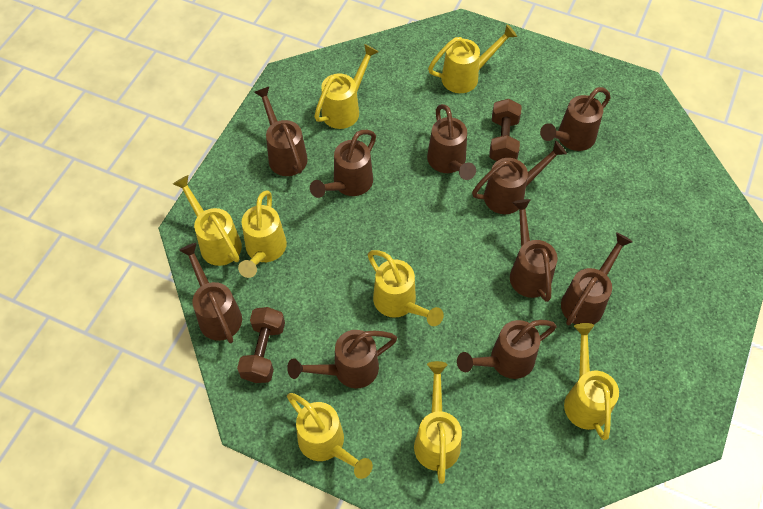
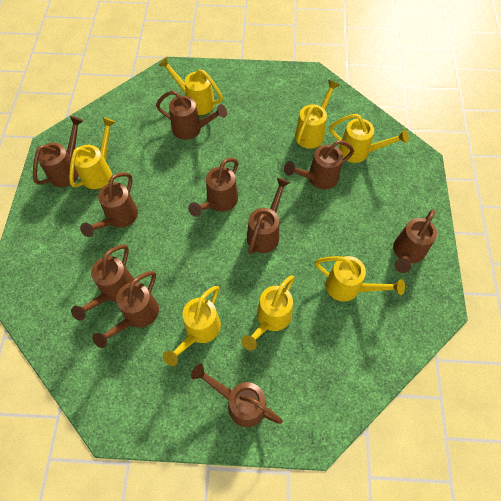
brown dumbbell: [237,307,285,383] [489,99,522,161] = 2 -> none = 0
yellow watering can: [173,175,242,266] [238,190,287,278] [287,393,373,479] [314,44,379,129] [368,250,444,326] [414,361,462,484] [428,24,517,93] [564,323,619,440] = 8 -> [69,117,116,189] [158,57,223,115] [163,286,221,366] [241,275,295,351] [295,80,340,149] [315,256,405,302] [329,114,409,163] = 7

